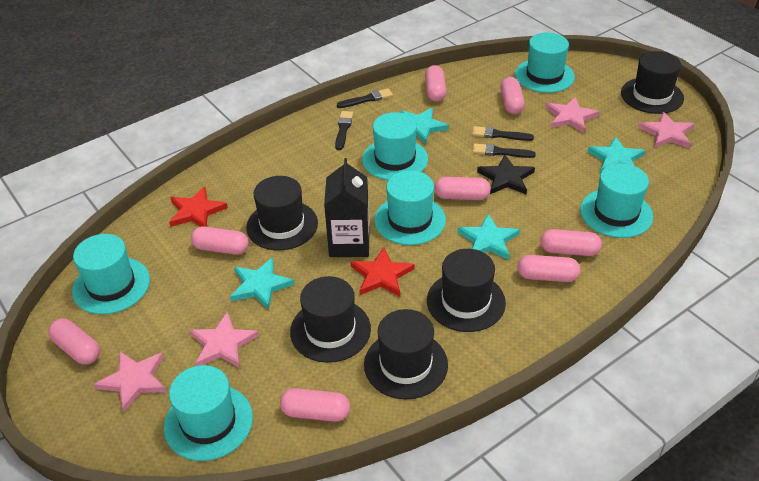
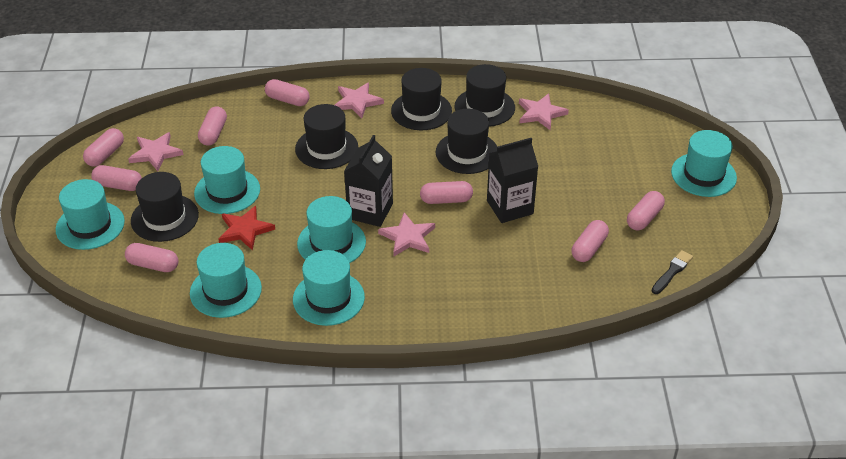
black brush: [335,111,353,150] [337,88,393,108] [472,126,534,141] [472,143,536,158] = 4 -> [652,250,693,294] = 1
black carton: [324,158,370,257] = 1 -> [344,135,393,227] [487,138,538,223] = 2
black star: [477,155,535,194] = 1 -> none = 0
red star: [169,187,228,227] [351,247,415,296] = 2 -> [219,206,275,250] = 1
turquoise star: [230,257,295,310] [401,108,449,145] [458,214,520,260] [587,136,645,174] = 4 -> none = 0

